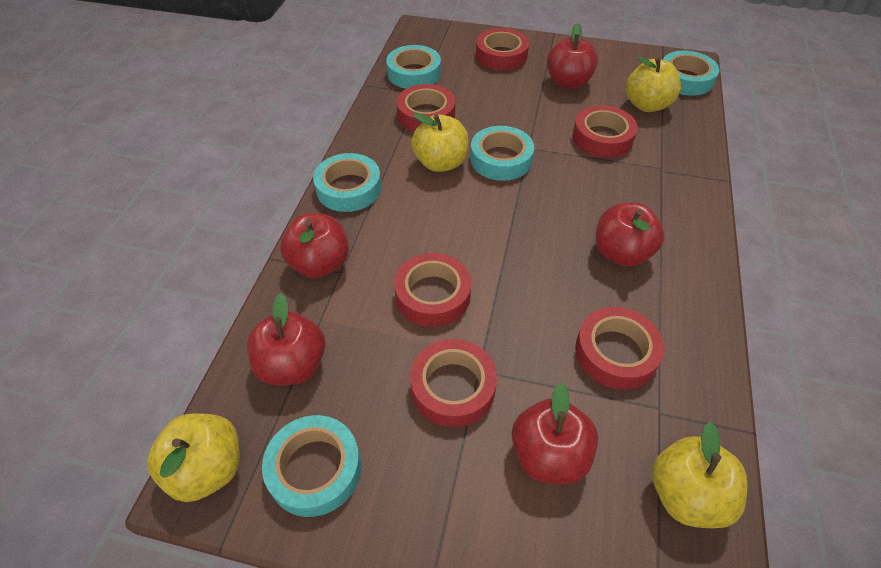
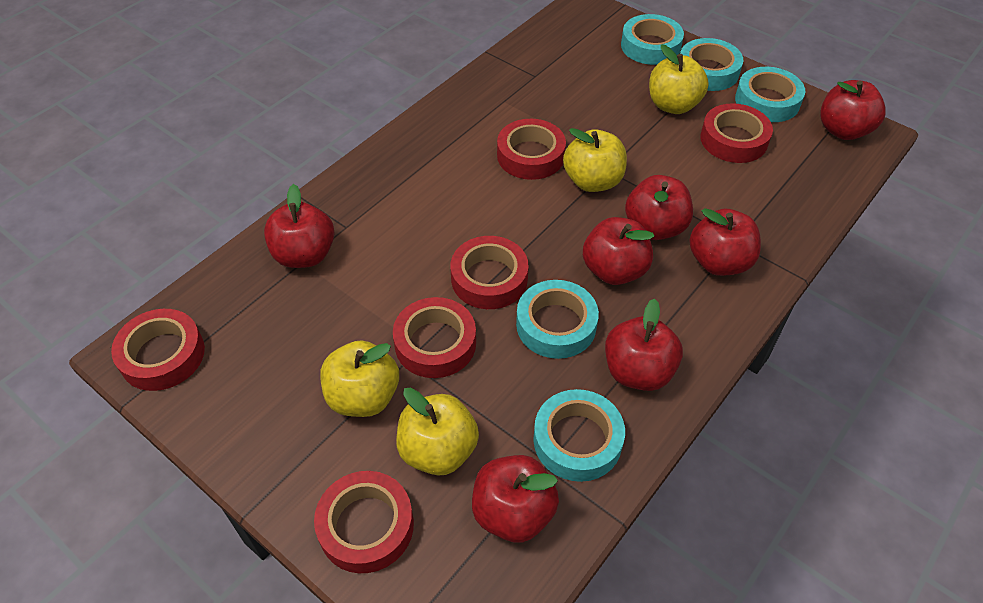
red apple: [247,293,325,385] [280,213,349,278] [512,382,598,484] [547,23,598,89] [596,203,665,267] = 5 -> [264,184,334,268] [472,455,559,543] [583,217,654,285] [605,299,683,391] [625,175,693,240] [690,208,761,276] [820,80,886,140] = 7

